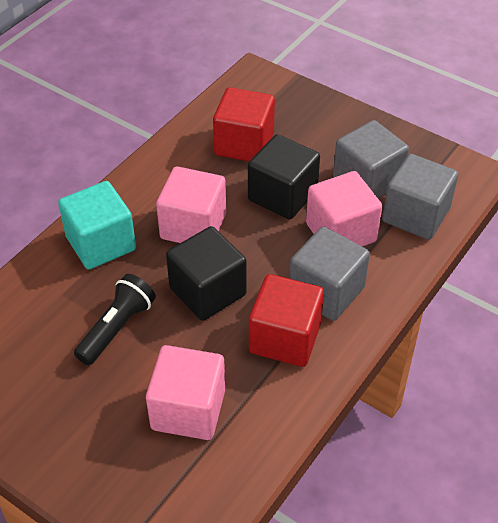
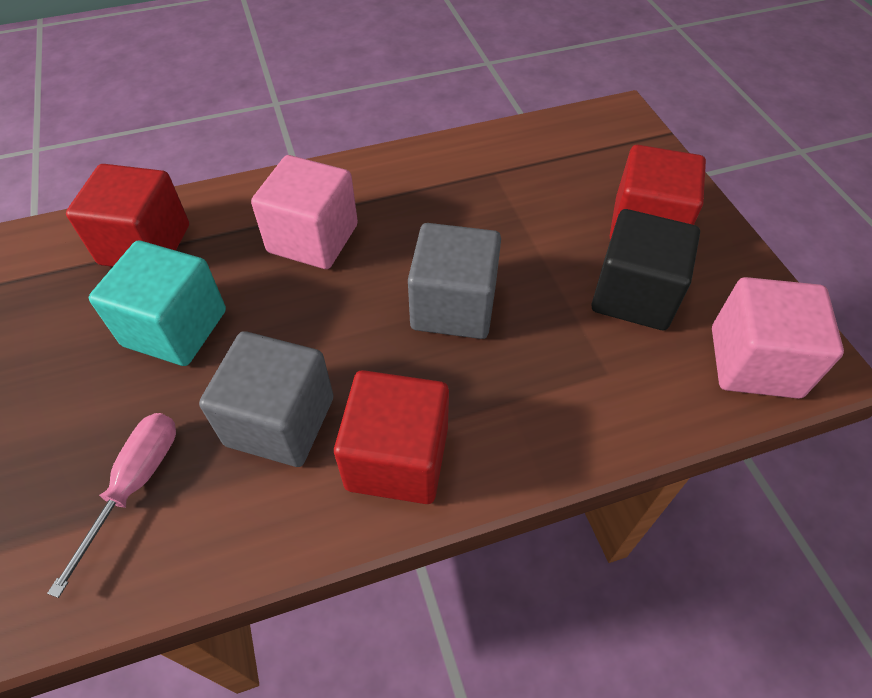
black cube: [166,226,247,321] [248,134,320,219] = 2 -> [591,209,700,330] = 1
black flashlight: [74,274,156,365] = 1 -> none = 0
grey cube: [289,226,370,321] [333,120,409,198] [382,154,458,240] = 3 -> [199,331,334,467] [408,223,501,339] = 2
pink cube: [146,345,225,440] [156,166,226,243] [306,171,383,247] = 3 -> [251,155,358,269] [712,277,844,399] = 2
pink screwdriver: none = 0 -> [47,413,176,598] = 1
red cube: [213,87,275,161] [249,274,324,367] = 2 -> [66,164,189,267] [334,370,449,504] [610,145,706,240] = 3

